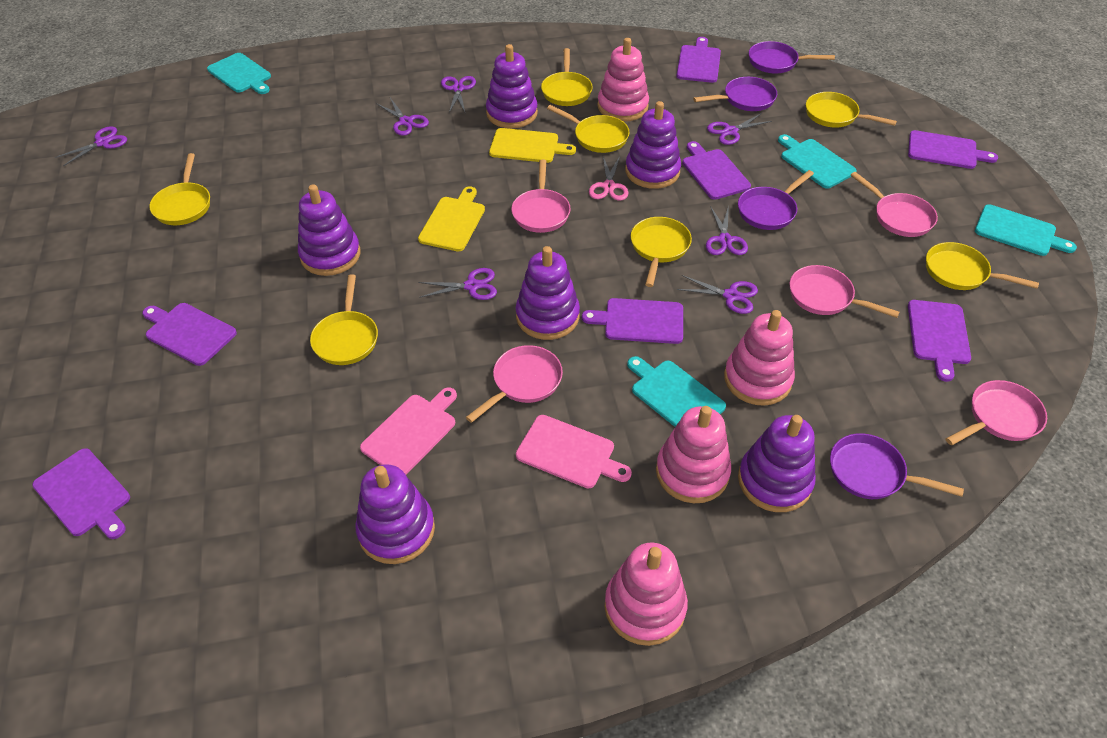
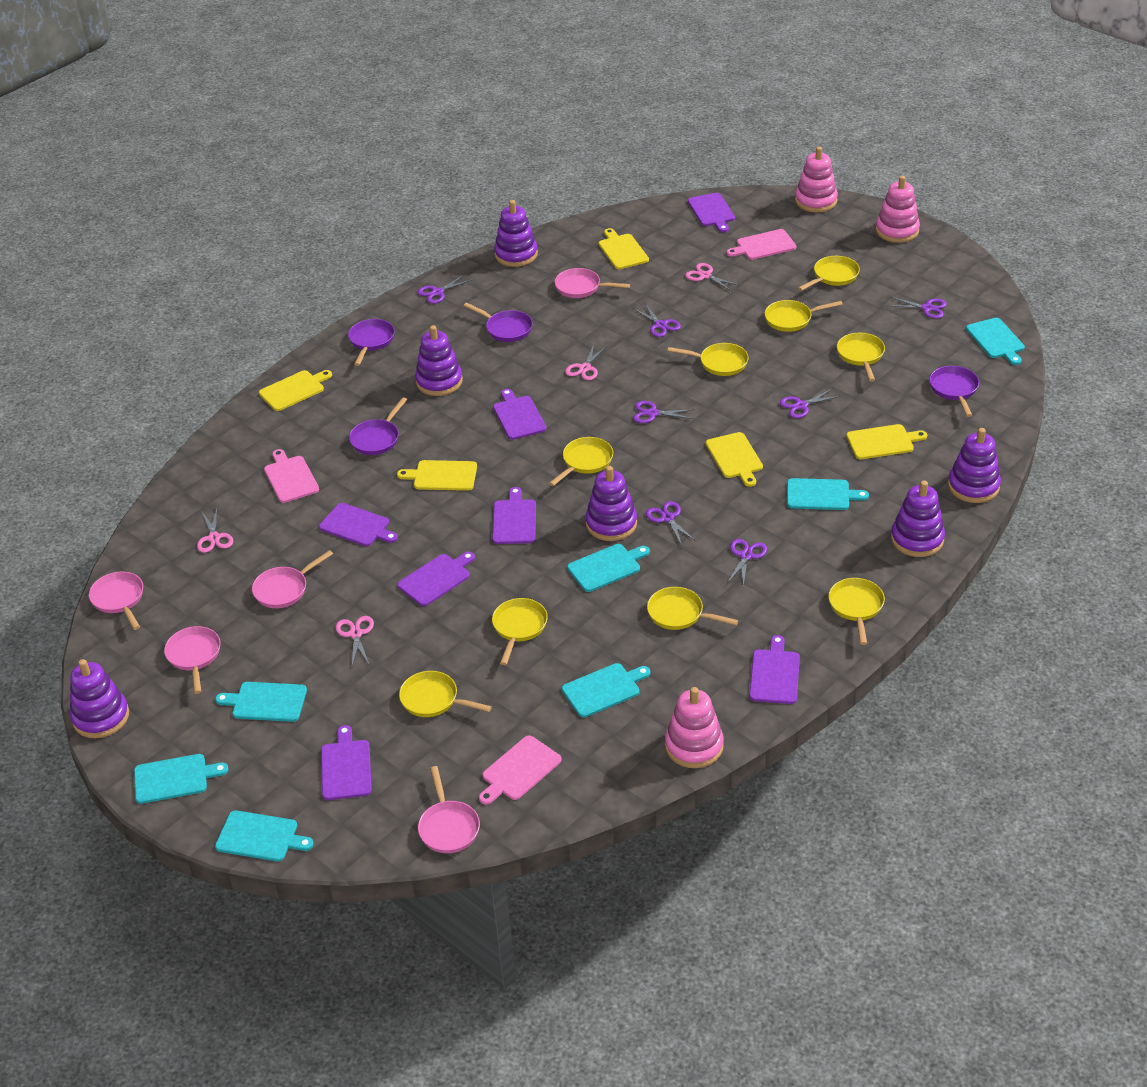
pink cutting board: [360,387,457,475] [516,415,632,489] = 2 -> [264,449,319,503] [479,735,562,805] [727,229,796,260] = 3
pink scissors: [589,156,628,201] = 1 -> [197,509,233,553] [336,616,374,666] [565,344,607,380] [685,263,739,291] = 4
pink stacking toy: [597,38,649,122] [605,542,688,646] [656,406,731,503] [724,310,795,406] = 4 -> [665,687,724,768] [795,147,838,212] [876,176,920,243] = 3
turquoise cutting board: [207,53,271,94] [627,356,726,427] [778,134,857,189] [975,204,1077,256] = 4 -> [134,754,229,804] [215,682,307,722] [215,810,314,861] [562,663,650,718] [567,544,650,592] [787,478,869,510] [966,318,1025,365] = 7
yellow cutting board: [418,186,485,251] [489,128,576,163] = 2 -> [259,370,332,411] [397,460,477,491] [599,228,649,270] [706,432,763,487] [846,424,927,459] = 5
yellow pan: [149,153,210,225] [310,274,378,365] [541,48,593,106] [547,105,630,153] [631,217,692,287] [806,92,897,128] [926,242,1039,290] = 7 -> [399,671,492,717] [492,598,548,665] [549,437,613,486] [647,587,738,630] [668,343,749,376] [765,300,843,332] [798,256,860,291] [829,578,885,645] [837,333,885,382] = 9

